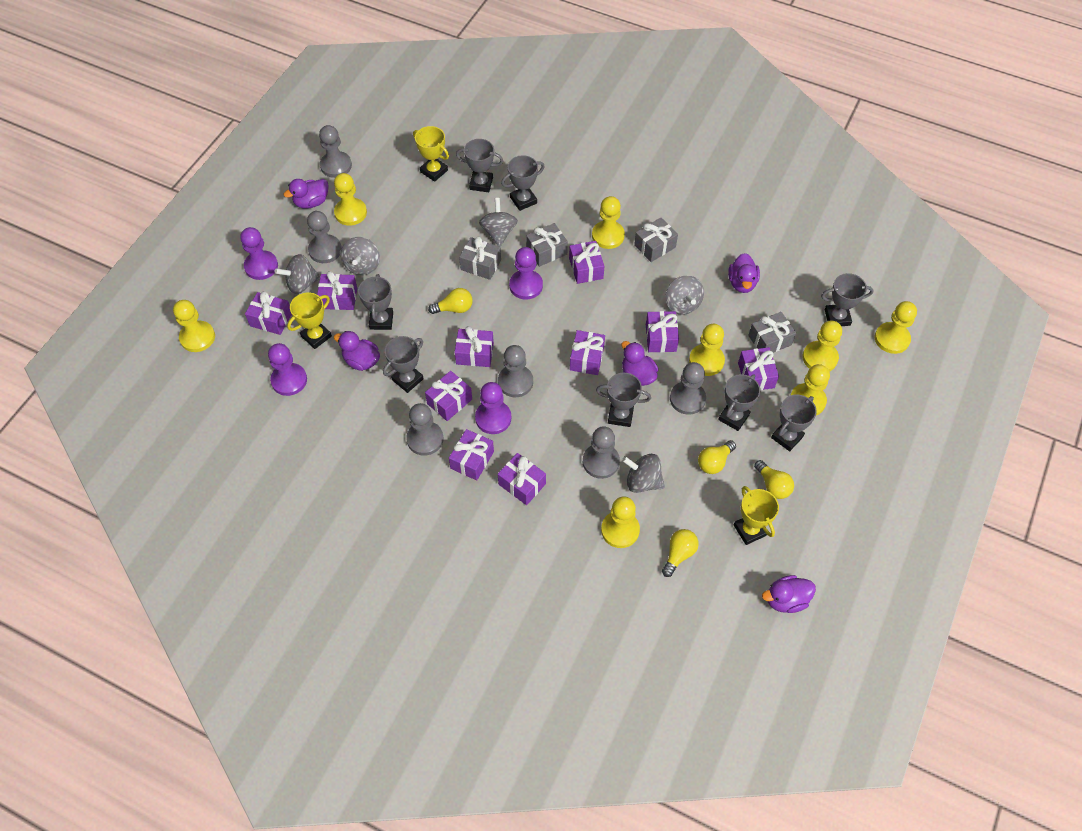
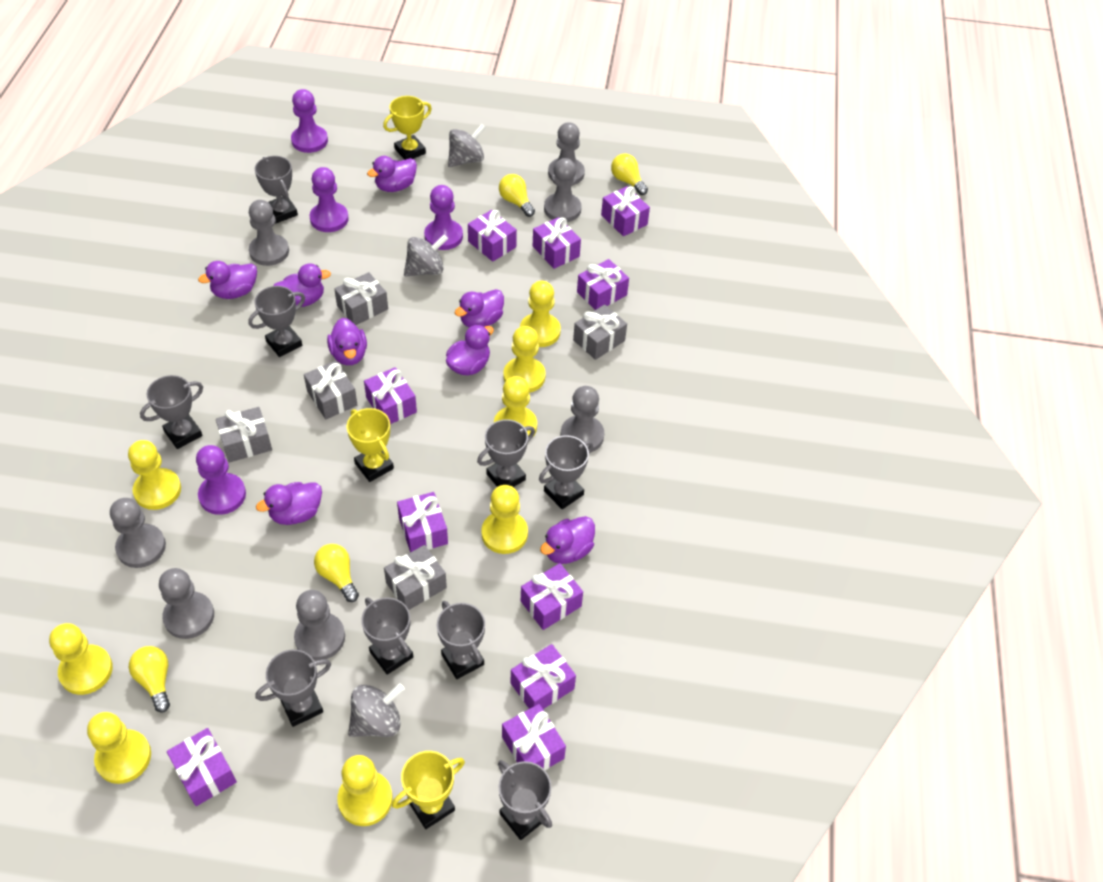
grey gift: [459,236,501,280] [526,223,568,267] [634,218,678,262] [748,312,796,353] = 4 -> [216,407,272,463] [304,361,357,419] [334,272,388,325] [384,545,447,610] [573,305,627,360] = 5
grey pawn: [307,211,342,263] [319,125,352,178] [406,403,443,456] [498,345,533,397] [583,426,620,479] [670,362,706,415] = 6 -> [110,498,166,568] [159,568,214,639] [249,200,289,266] [294,590,345,660] [544,158,582,222] [548,122,585,185] [561,386,604,453] = 7
grey spinning top: [275,254,320,294] [341,237,380,275] [479,198,518,247] [622,454,665,493] [666,275,704,315] = 5 -> [348,683,405,737] [404,235,448,277] [448,124,486,167] = 3
grey trophy: [358,274,393,330] [383,336,424,393] [456,139,503,192] [501,155,545,211] [596,373,651,427] [718,374,760,431] [771,395,817,451] [821,273,874,326] = 8 -> [140,375,203,449] [248,286,305,357] [255,156,298,223] [255,649,331,727] [361,597,413,675] [437,601,485,679] [477,419,535,487] [498,760,552,840] [539,435,593,509] = 9
purple duck: [284,179,329,209] [334,331,380,371] [622,341,658,386] [728,253,760,293] [762,575,816,613] = 5 -> [198,261,257,299] [256,482,322,525] [274,264,331,307] [327,318,367,365] [367,156,417,192] [446,325,494,376] [455,289,504,328] [540,516,595,564] = 8

